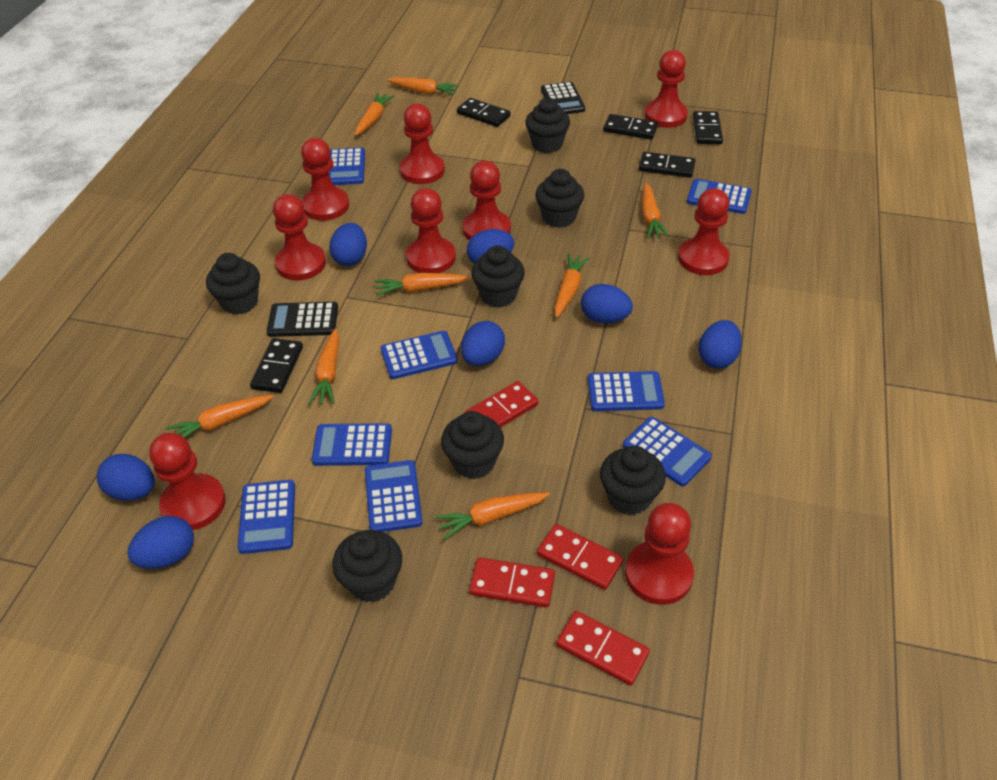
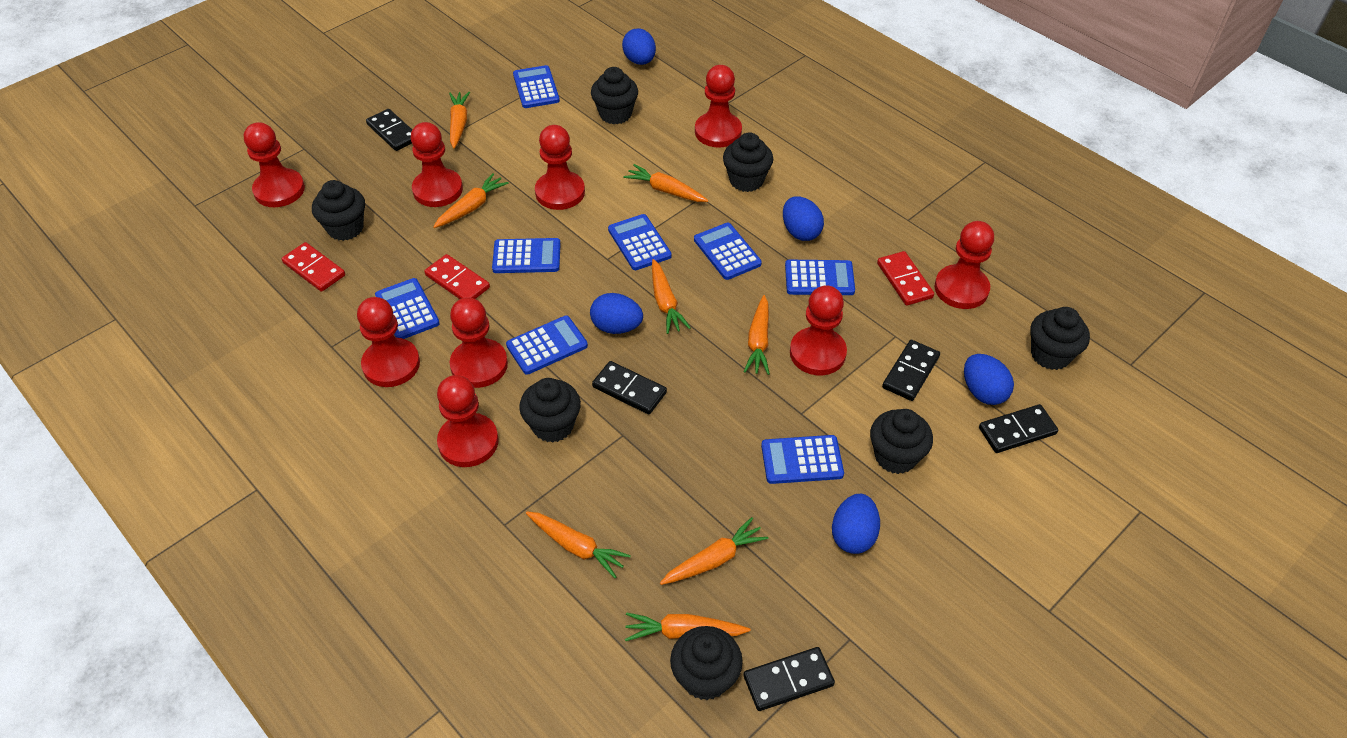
black calculator: [267,302,338,337] [541,82,585,114] = 2 -> none = 0
blue egg: [97,454,155,501] [127,516,194,569] [330,223,367,266] [461,321,505,366] [467,229,514,264] [581,284,633,323] [698,320,742,369] = 7 -> [590,293,643,334] [622,28,656,65] [783,197,824,241] [832,494,880,554] [964,354,1014,405] = 5
red domino: [465,381,538,427] [469,557,555,608] [537,524,623,590] [556,611,650,686] = 4 -> [282,242,345,292] [424,254,490,299] [877,251,934,306] = 3

